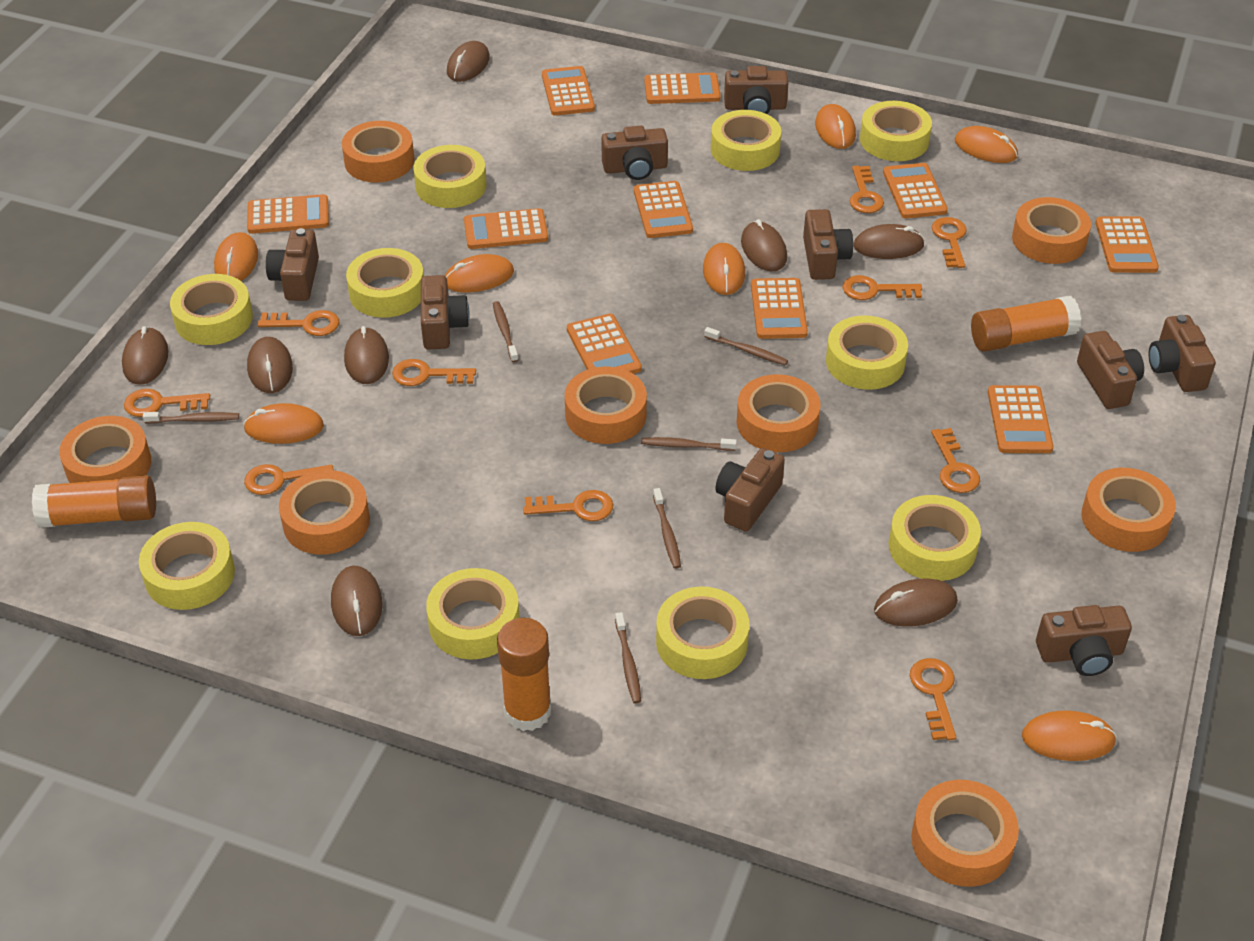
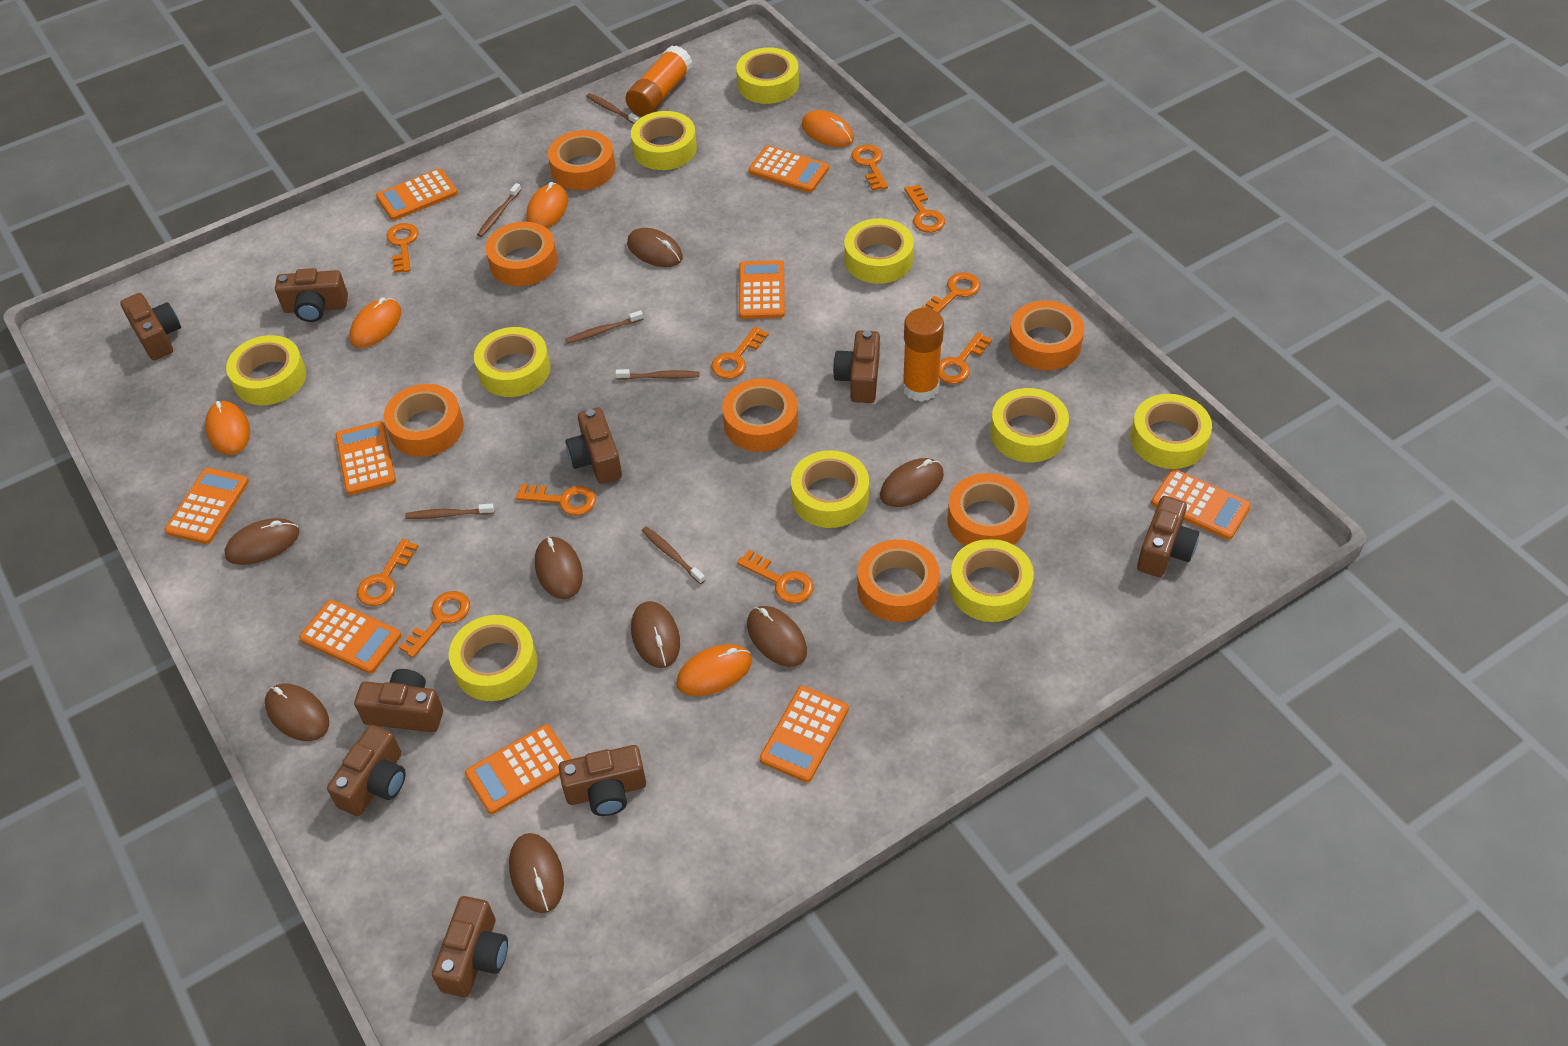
orange calculator: [247,194,329,234] [464,208,548,249] [542,66,595,116] [567,314,642,374] [634,181,693,238] [644,73,721,104] [751,278,808,339] [883,163,948,218] [988,385,1054,453] [1095,217,1159,273] = 10 -> [165,468,249,544] [299,600,402,674] [335,421,396,495] [376,169,458,220] [465,725,572,814] [739,260,785,319] [748,145,829,193] [760,686,849,782] [1151,469,1251,540] = 9
orange glue stick: [32,475,156,528] [497,618,551,731] [971,296,1081,352] = 3 -> [626,45,692,117] [902,308,944,402] = 2
orange mouse: [214,232,258,281] [243,403,324,444] [445,254,514,293] [703,243,745,295] [815,104,856,149] [955,126,1018,163] [1022,711,1117,761] = 7 -> [205,401,250,455] [349,297,401,348] [526,182,568,228] [676,644,752,696] [802,110,854,147] = 5
orange tape: [59,416,151,483] [279,470,370,555] [342,121,414,182] [565,367,647,444] [737,374,821,452] [911,780,1019,887] [1012,197,1091,264] [1081,468,1176,552] = 8 -> [384,384,464,457] [486,222,558,286] [548,130,616,190] [722,378,798,452] [857,539,940,622] [947,473,1029,546] [1009,300,1084,370] = 7

